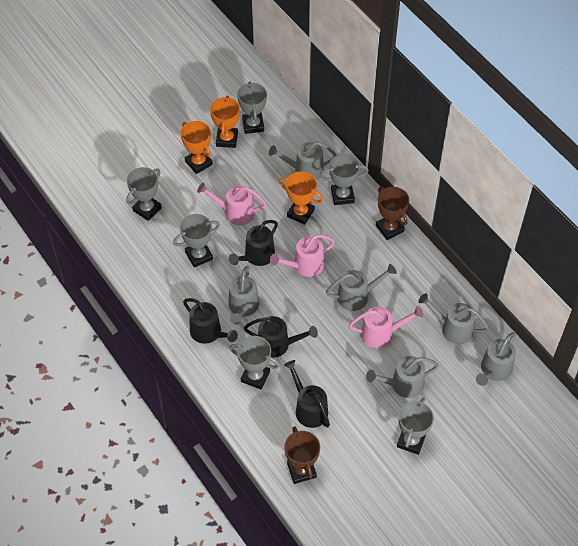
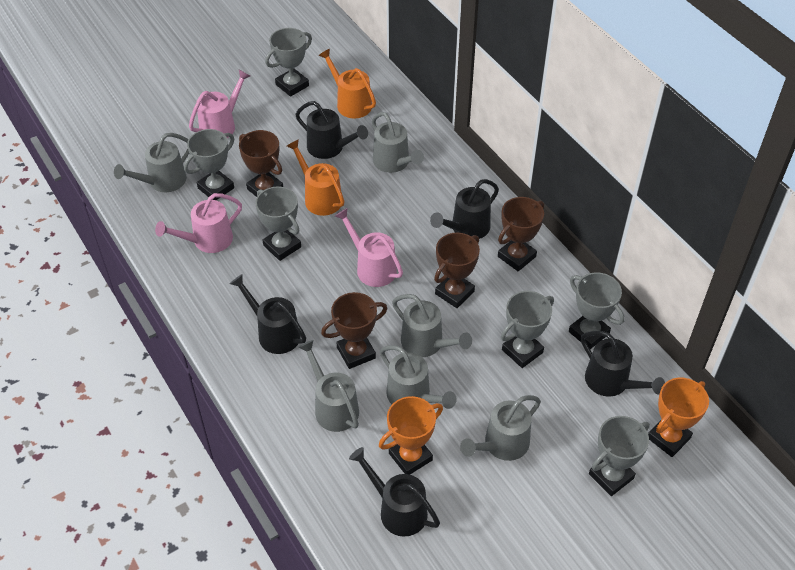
black watering can: [183,298,238,344] [229,220,278,266] [244,316,318,358] [284,360,330,428] = 4 -> [230,274,306,354] [295,101,368,159] [349,447,440,536] [430,179,499,239] [581,331,665,397] = 5
brown trophy: [284,426,320,484] [376,187,409,240] = 2 -> [239,130,283,197] [321,292,387,369] [434,233,480,308] [498,197,544,271] = 4
orange trophy: [181,121,213,174] [210,96,240,148] [279,171,323,225] = 3 -> [379,396,443,475] [648,378,709,457] = 2
orange watering can: none = 0 -> [287,139,345,216] [318,49,376,118] = 2

